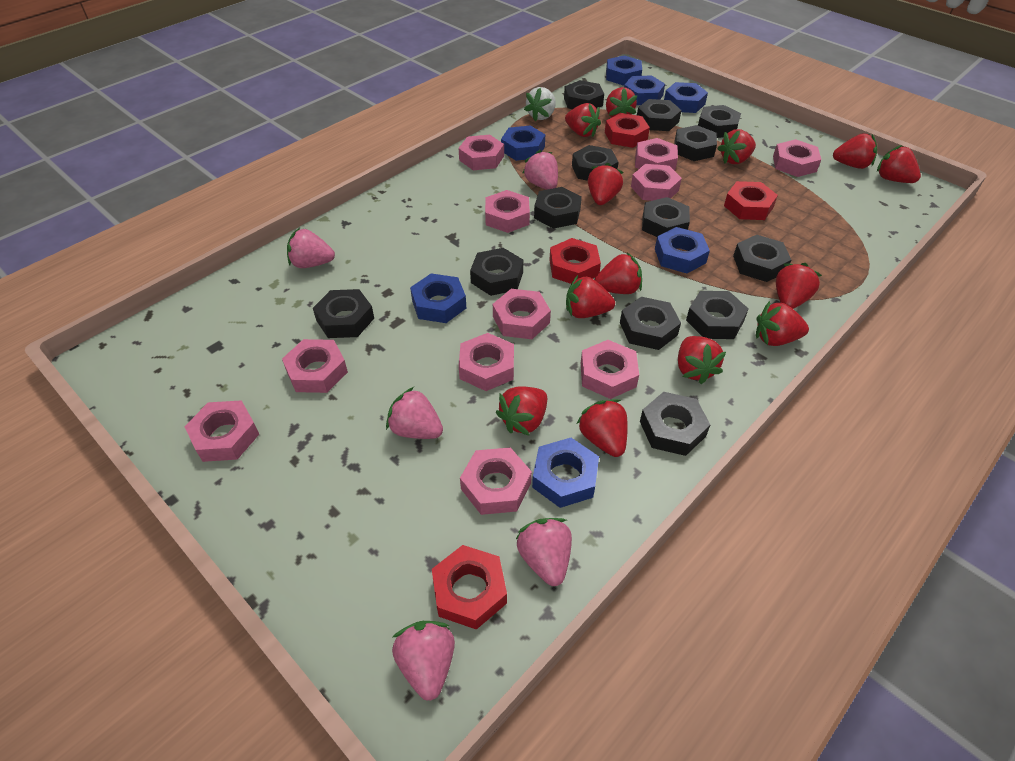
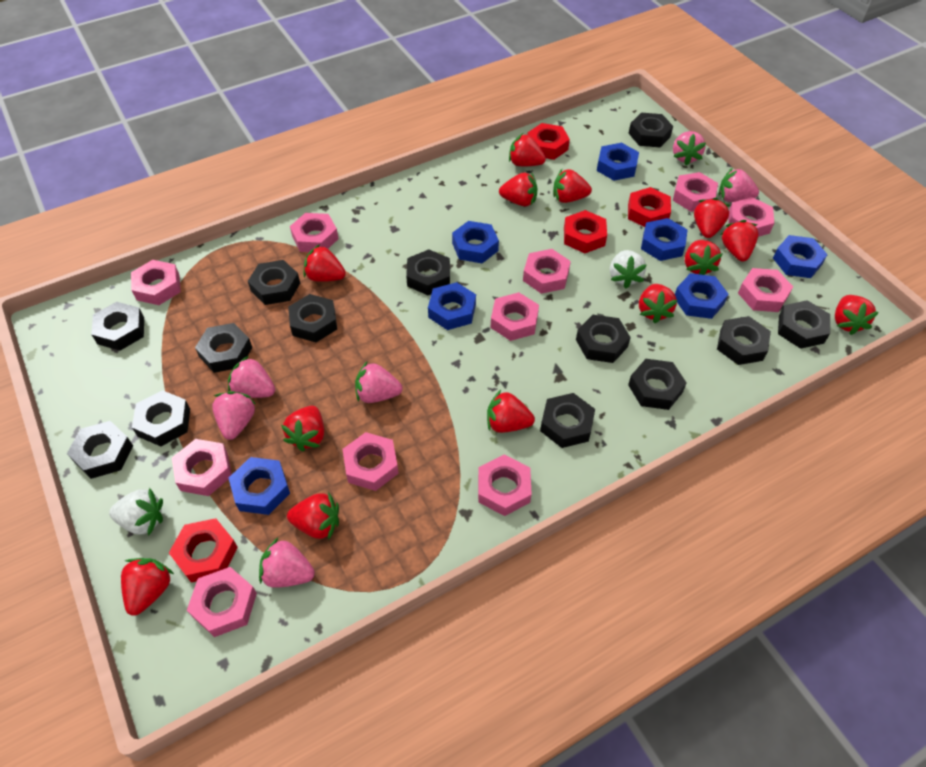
pink strawberry: [287,228,335,268] [386,387,443,439] [392,621,455,700] [516,518,572,586] [522,150,558,190] = 5 -> [212,391,256,440] [228,356,275,398] [259,537,315,588] [355,362,403,403] [673,131,706,165] [719,168,759,202] = 6
white strawberry: [524,87,556,121] = 1 -> [109,488,163,536] [610,250,647,288] = 2

